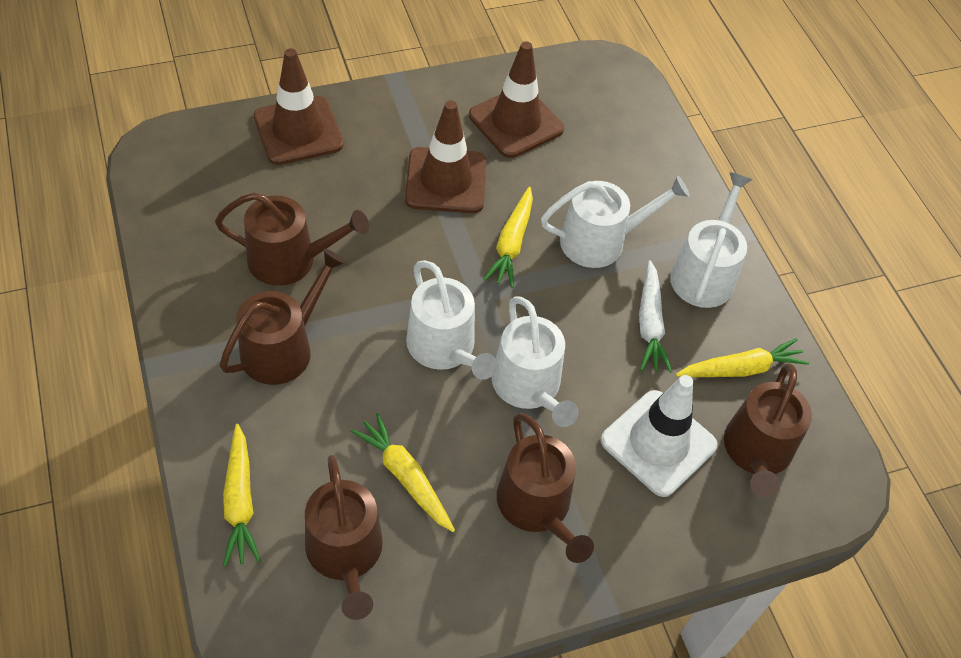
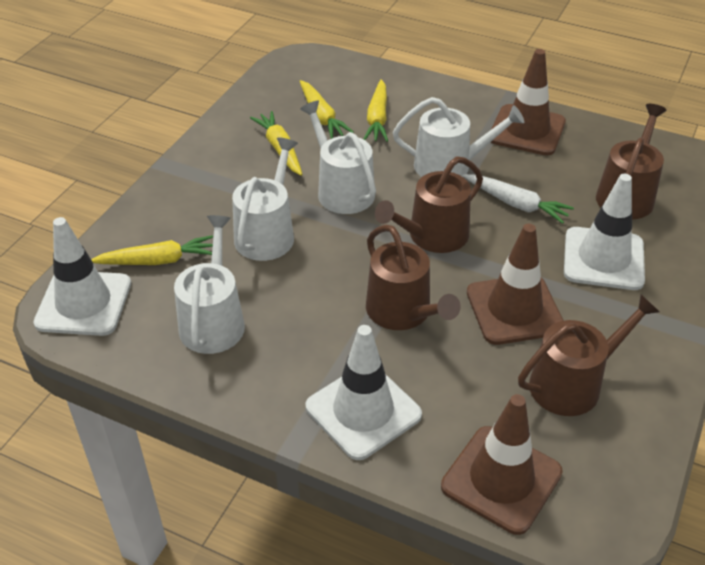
brown watering can: [215,192,369,286] [220,249,346,385] [305,455,383,620] [497,413,594,563] [724,363,812,497] = 5 -> [366,224,461,330] [375,156,483,253] [518,294,659,416] [596,104,667,219] = 4
white traffic cone: [601,375,718,497] = 1 -> [33,217,131,336] [305,325,422,460] [564,174,645,290] = 3

